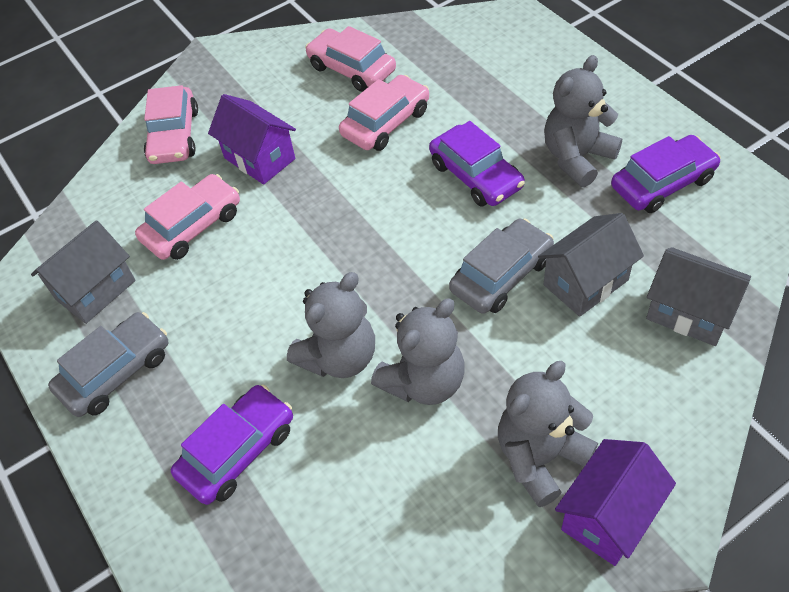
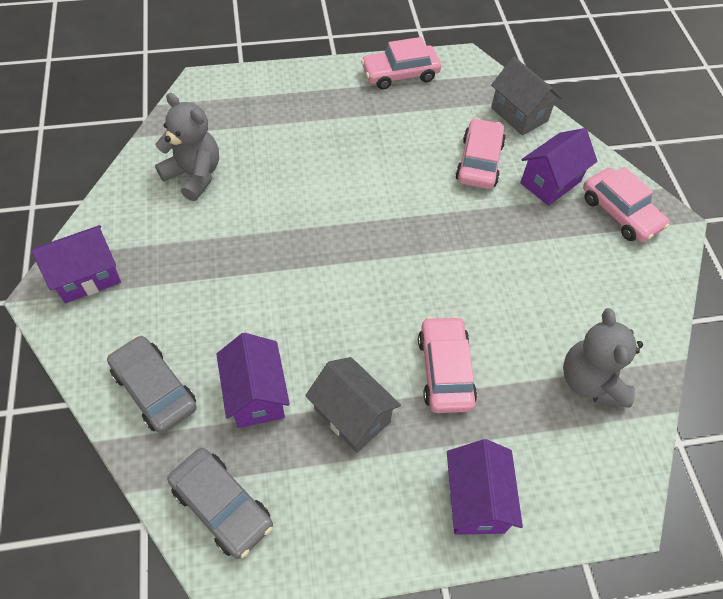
grey house: [31,220,136,324] [538,213,644,317] [646,247,751,346] = 3 -> [305,357,401,453] [491,57,562,136] = 2
grey teddy bear: [287,272,375,378] [371,298,465,405] [498,361,598,507] [544,55,622,187] = 4 -> [155,93,219,201] [563,308,643,408] = 2
purple car: [171,385,293,505] [429,121,525,207] [611,135,721,213] = 3 -> none = 0
purple house: [208,94,296,185] [555,439,676,566] = 2 -> [32,225,121,303] [216,333,290,428] [447,439,523,535] [520,128,597,206] = 4

